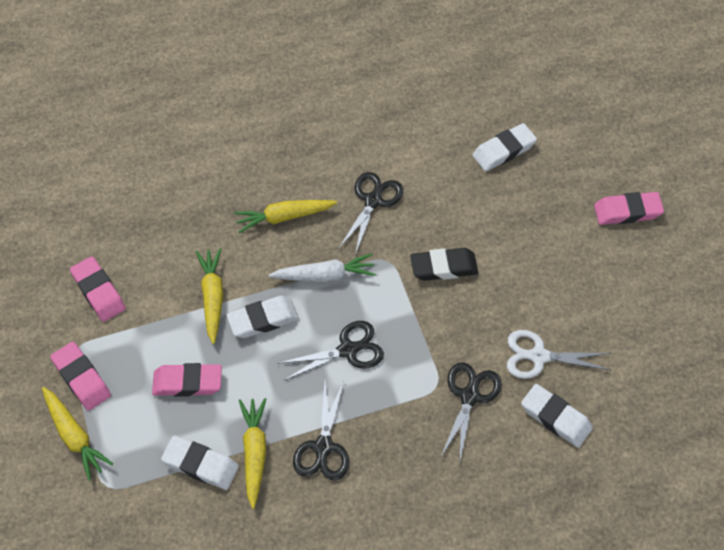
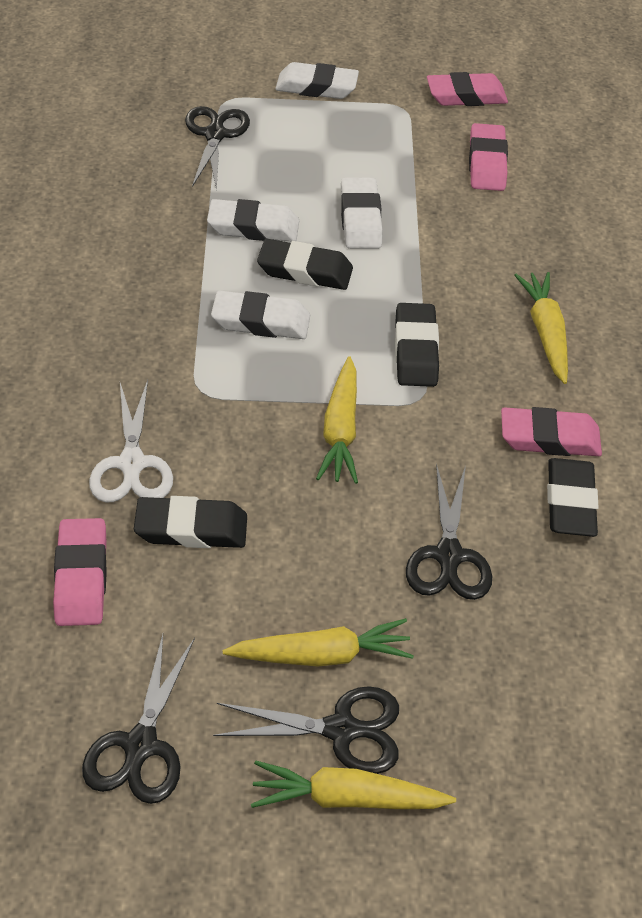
black eraser: [410,248,478,281] = 1 -> [134,496,247,548] [257,239,353,290] [395,303,439,387] [547,458,599,537] = 4
white carrot: [269,254,376,282] = 1 -> none = 0

